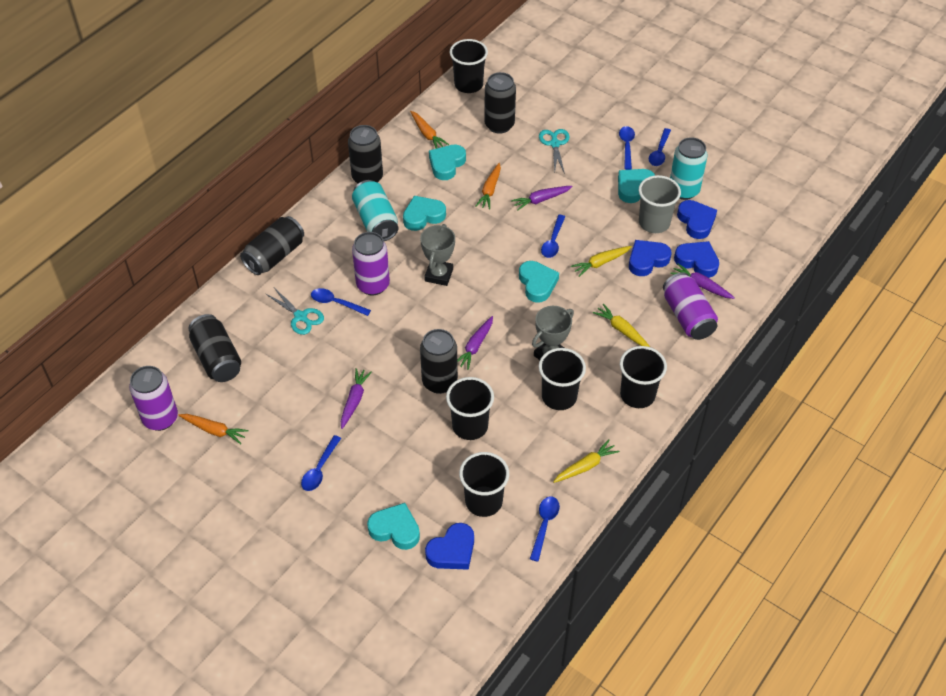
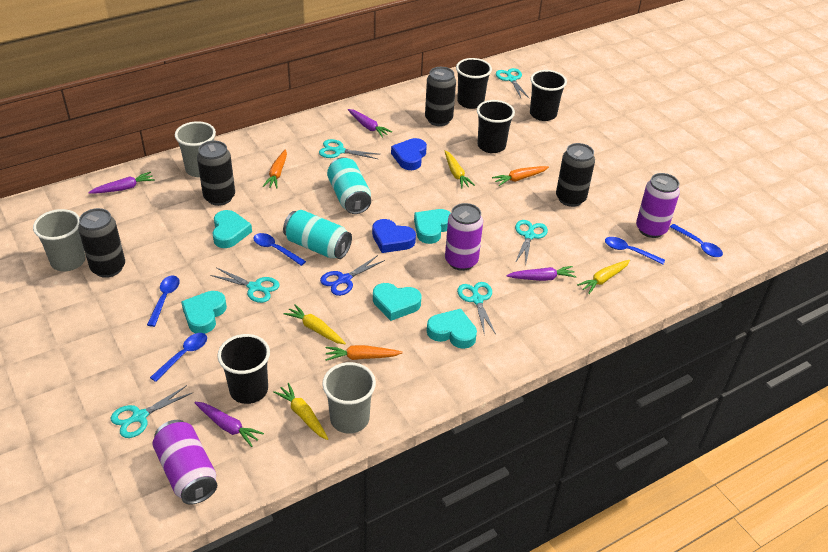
black can: [189,314,241,382] [240,216,304,275] [348,125,383,183] [420,329,458,394] [484,72,516,134] = 5 -> [78,208,125,278] [197,141,235,206] [425,67,456,126] [556,143,595,207] = 4
black cup: [446,377,494,440] [450,39,488,93] [459,452,509,517] [539,348,586,410] [620,346,667,408] = 5 -> [217,334,270,404] [456,58,492,109] [477,100,515,153] [530,70,567,121] = 4
blue heart: [425,523,474,570] [629,240,672,276] [674,241,719,278] [677,200,717,239] = 4 -> [372,219,416,253] [391,138,427,170] = 2
blue scissors: none = 0 -> [320,255,385,296] = 1
blue spoon: [301,435,341,491] [311,288,371,316] [530,496,560,562] [541,215,565,258] [619,126,635,170] [649,128,671,166] = 6 -> [147,276,180,327] [150,333,207,382] [253,233,306,266] [605,237,665,265] [670,224,723,257] = 5
grey cup: [639,175,681,233] = 1 -> [33,209,86,271] [175,121,216,177] [322,362,376,434] = 3
grey trophy: [420,224,455,286] [532,306,574,360] = 2 -> none = 0
turquoise scissors: [266,288,324,335] [539,129,569,174] = 2 -> [111,385,192,438] [210,267,280,303] [319,139,378,159] [457,282,496,335] [496,68,529,98] [515,220,548,264] = 6
yellow carrot: [553,439,620,483] [571,246,632,277] [593,304,650,347] = 3 -> [273,383,328,440] [284,304,346,344] [445,150,475,189] [577,260,630,294] = 4

